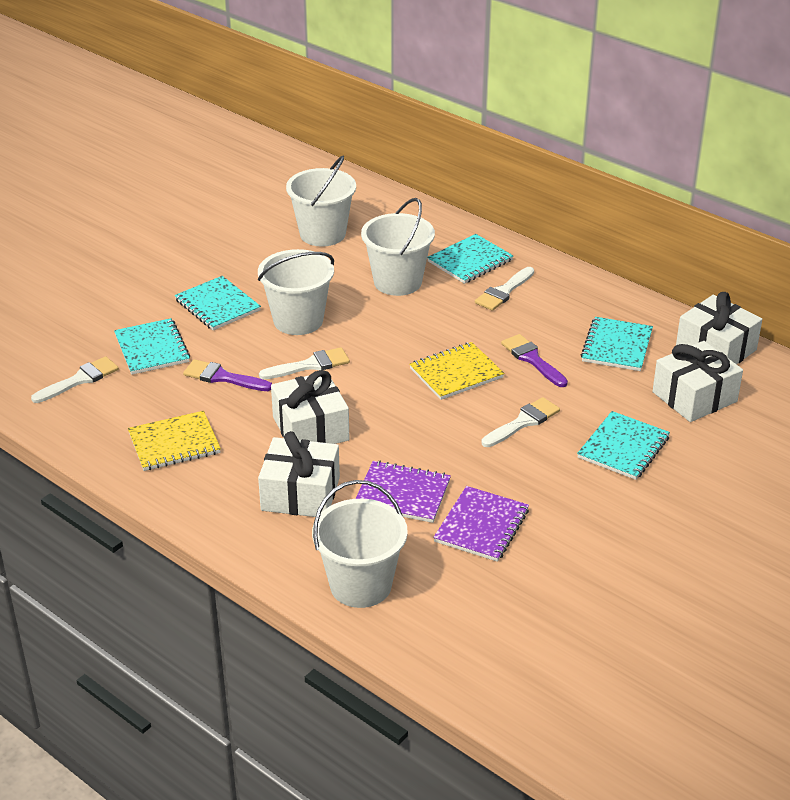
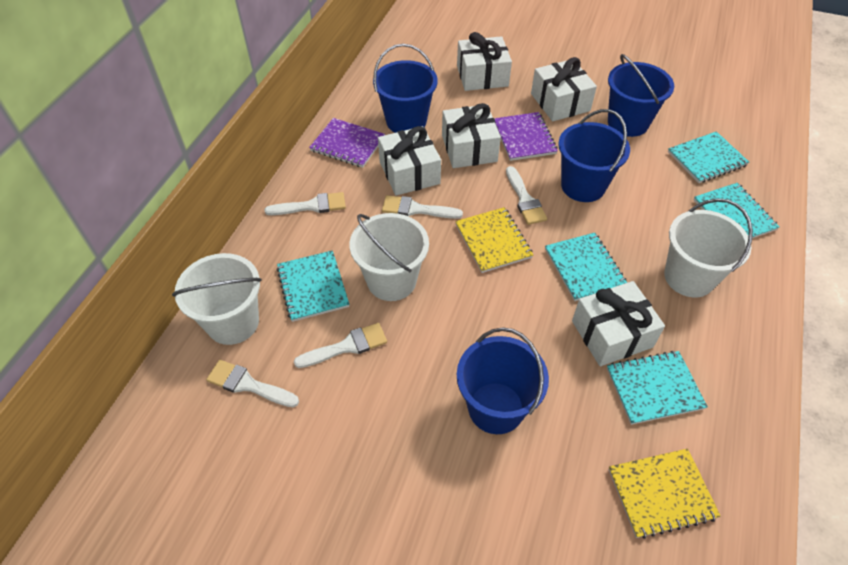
blue bucket: none = 0 -> [373,44,438,133] [457,327,549,434] [558,109,630,202] [608,54,674,137] = 4
purple brush: [183,359,272,391] [501,334,568,387] = 2 -> none = 0
white brush: [31,356,119,403] [259,347,350,379] [475,267,534,311] [481,397,560,447] = 4 -> [206,360,299,407] [265,192,346,215] [294,323,387,368] [382,195,463,219] [506,166,547,225] = 5
white bucket: [258,249,334,335] [286,156,356,247] [312,480,408,608] [361,198,435,296] = 4 -> [172,253,262,345] [349,213,429,301] [664,198,753,297] = 3
white gift: [258,431,340,517] [271,370,350,444] [653,341,743,422] [676,292,762,364] = 4 -> [378,126,441,196] [442,103,501,168] [457,32,512,91] [531,57,597,121] [572,281,665,366] = 5

